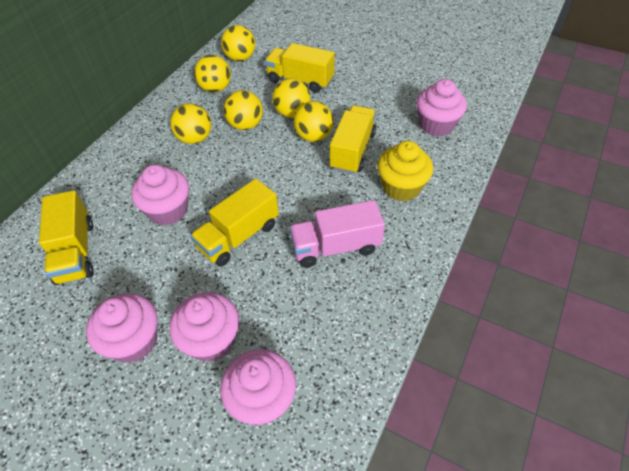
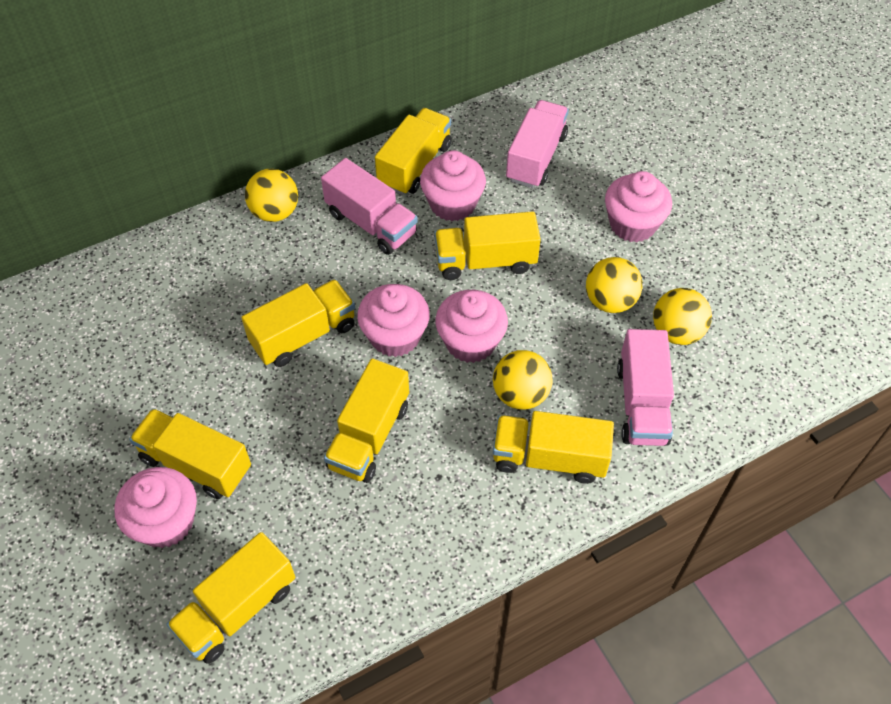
pink truck: [289,200,385,268] = 1 -> [321,158,418,255] [506,100,569,188] [617,329,674,446] = 3
yellow ball: [170,103,211,144] [194,55,231,93] [221,25,255,61] [223,90,263,130] [272,78,310,118] [294,101,334,142] = 6 -> [245,168,298,222] [493,350,552,410] [586,257,643,313] [653,288,712,345] = 4
yellow cupcake: [377,141,433,201] = 1 -> none = 0
yellow truck: [39,190,94,285] [190,179,279,267] [265,43,335,93] [330,105,376,174] = 4 -> [129,408,251,499] [167,532,295,664] [241,279,355,367] [324,359,409,483] [375,108,452,195] [435,211,541,280] [493,411,614,484] = 7

